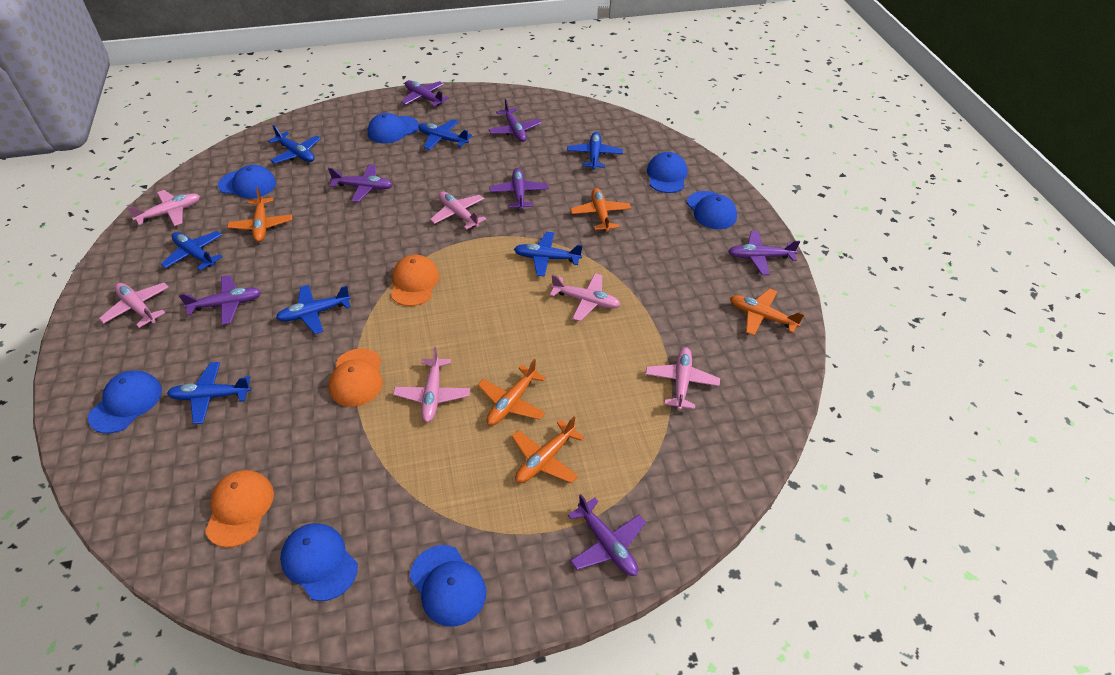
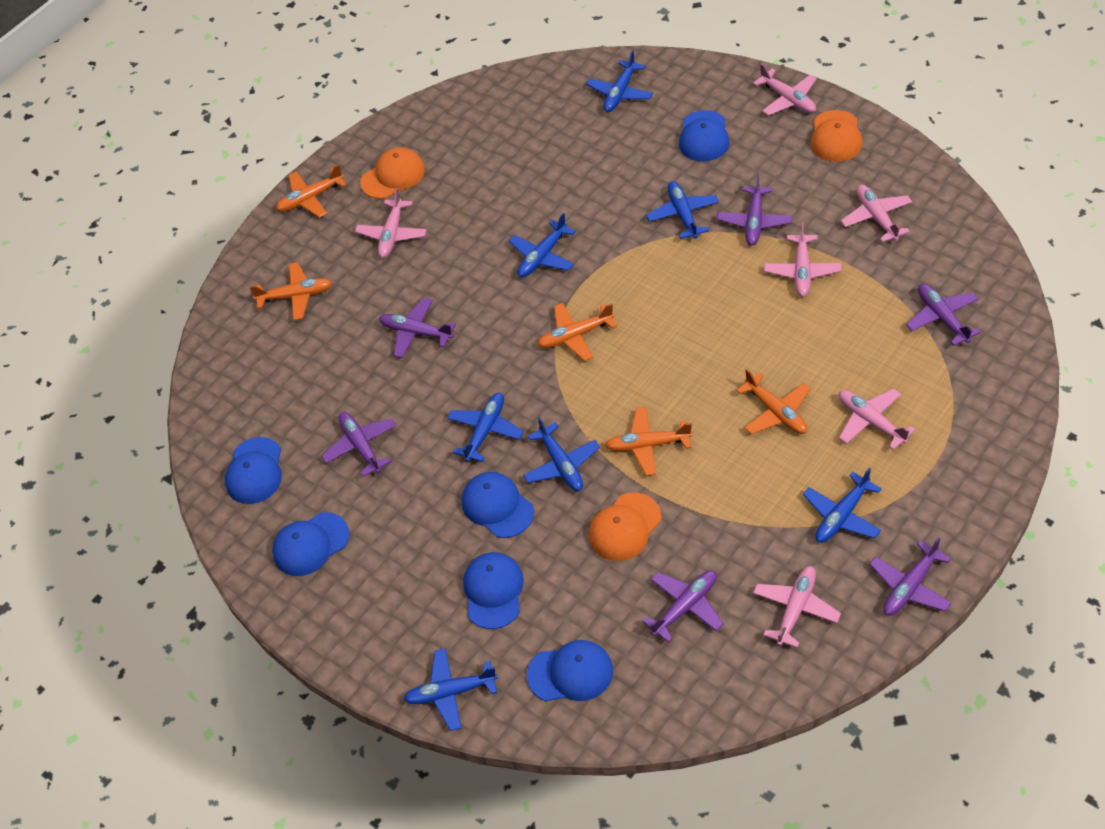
blue cap: [88,371,162,434] [218,165,276,198] [280,523,358,601] [368,113,419,144] [410,545,486,627] [647,152,687,193] [687,191,737,229] = 7 -> [225,437,282,504] [272,512,349,576] [462,472,534,538] [463,552,524,629] [527,640,613,701] [679,110,730,161] = 6
purple plane: [179,275,261,325] [328,165,393,202] [401,80,449,107] [489,99,542,142] [489,168,549,210] [568,494,646,576] [728,231,800,275] = 7 -> [321,412,396,477] [379,298,456,358] [642,570,724,643] [717,174,792,246] [869,537,952,615] [906,284,981,346] = 6

